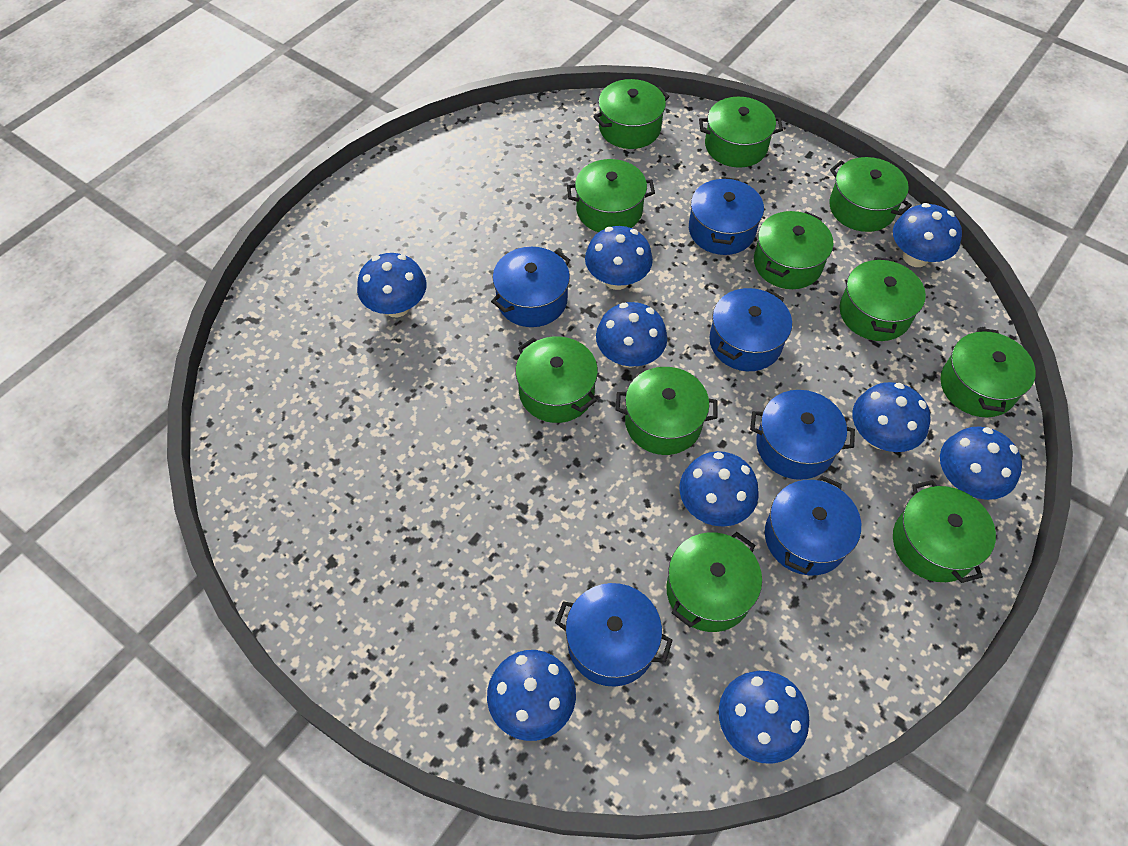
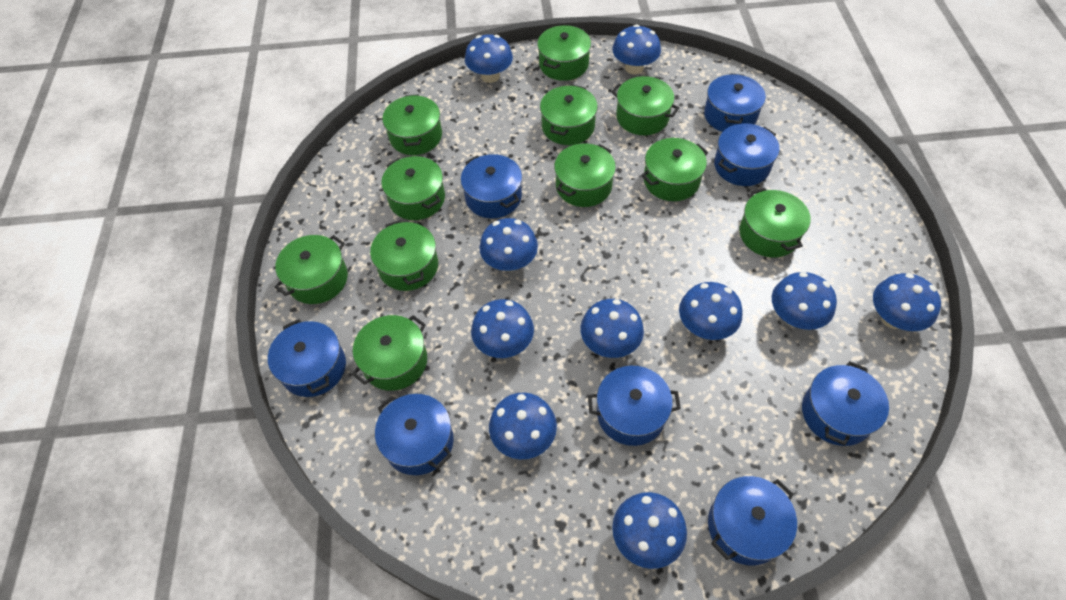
blue mushroom: [357,253,426,317] [487,650,576,741] [585,226,653,290] [596,302,667,368] [680,451,759,527] [719,671,809,764] [853,382,930,452] [893,203,962,267] [940,426,1022,500] = 9 -> [465,34,513,83] [471,299,534,358] [479,218,538,272] [489,393,557,460] [580,299,644,358] [612,24,661,74] [612,492,687,569] [679,282,742,340] [772,272,837,330] [873,273,941,331] = 10
blue pot: [491,247,570,327] [555,583,673,687] [689,177,764,255] [709,288,792,371] [750,390,855,480] [765,475,861,575] = 6 -> [268,319,346,397] [375,394,454,475] [461,154,522,218] [588,366,681,446] [704,73,766,132] [708,476,797,565] [714,123,779,186] [802,361,889,446] = 8

